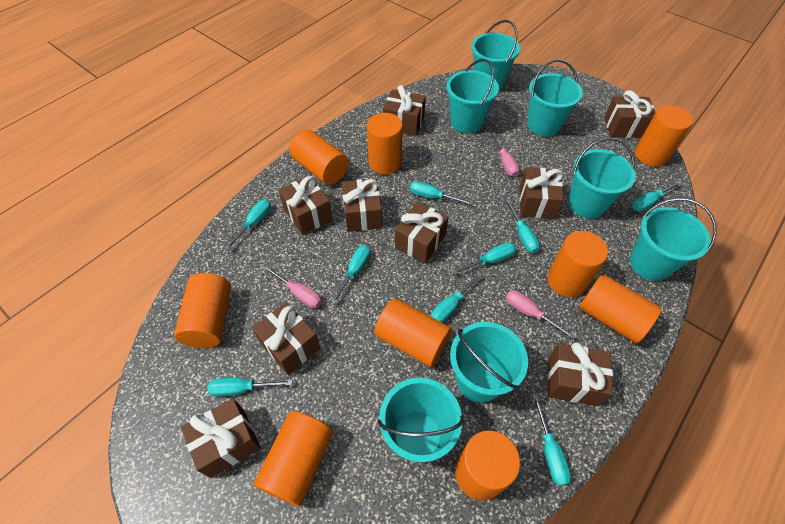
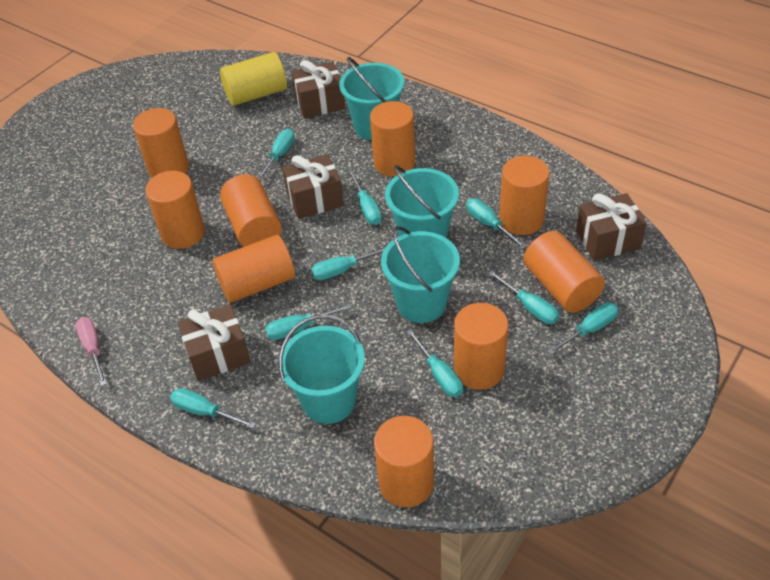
brown gift: [181,398,261,478] [252,302,320,375] [278,176,332,235] [342,178,382,232] [383,85,426,136] [395,202,449,264] [519,167,564,219] [548,342,613,406] [604,90,656,138] = 9 -> [178,304,251,381] [282,154,344,219] [292,60,345,118] [576,193,647,261] = 4
pink screwdriver: [263,266,322,308] [491,132,520,177] [506,290,575,339] = 3 -> [76,317,107,386] = 1
turquoise bucket: [378,378,464,463] [446,59,499,133] [450,322,528,403] [471,20,520,90] [528,59,583,137] [568,137,636,219] [630,198,717,281] = 7 -> [279,315,365,424] [339,57,405,141] [381,226,460,323] [385,165,459,238] = 4
yellow cylinder: none = 0 -> [220,52,287,106] = 1

